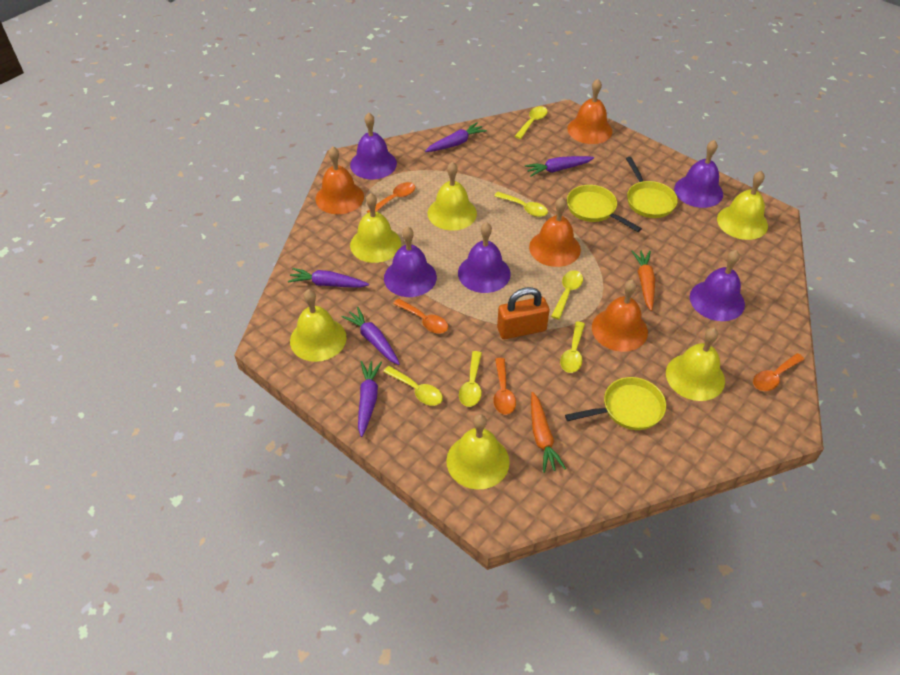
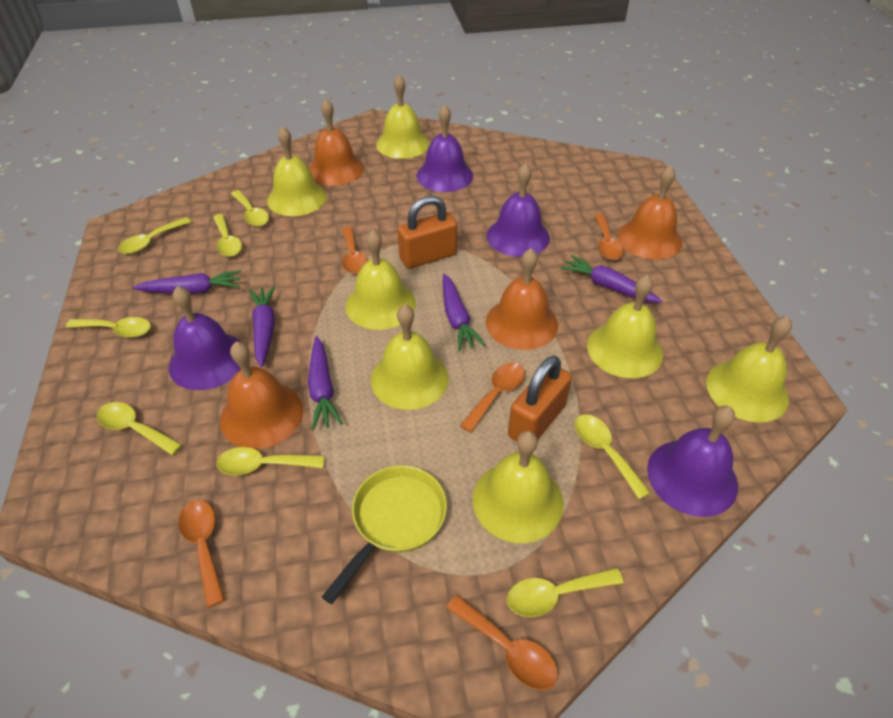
orange carrot: [531,392,566,473] [631,250,655,311] = 2 -> none = 0
orange padlock: [497,287,550,339] = 1 -> [397,195,457,269] [508,355,572,442] = 2
orange spoon: [367,182,415,213] [393,298,448,334] [493,358,516,415] [753,353,805,391] = 4 -> [178,500,225,607] [342,227,367,274] [446,595,558,690] [460,363,525,433] [594,214,623,260] = 5
purple bell: [350,113,397,180] [384,226,437,297] [458,222,511,293] [674,140,723,208] [690,250,745,321] = 5 -> [169,286,241,390] [417,104,473,192] [487,163,550,257] [647,406,738,517] = 4
yellow bell: [290,289,347,362] [350,193,401,263] [428,162,477,231] [446,414,510,490] [666,328,725,401] [717,171,768,240] = 6 -> [267,126,327,216] [345,230,416,330] [371,304,449,410] [376,75,430,159] [472,431,563,543] [587,275,663,378] [706,316,792,423] = 7
yellow pan: [565,377,666,430] [567,185,642,232] [626,157,678,218] = 3 -> [322,465,447,604] = 1
yellow spoon: [383,366,443,406] [459,351,482,407] [494,192,548,217] [515,106,548,139] [551,270,583,319] [560,322,585,373] = 6 -> [66,317,151,338] [97,402,182,455] [118,217,191,254] [213,214,242,257] [216,447,324,475] [231,190,269,227] [507,568,624,617] [575,414,650,499] = 8

